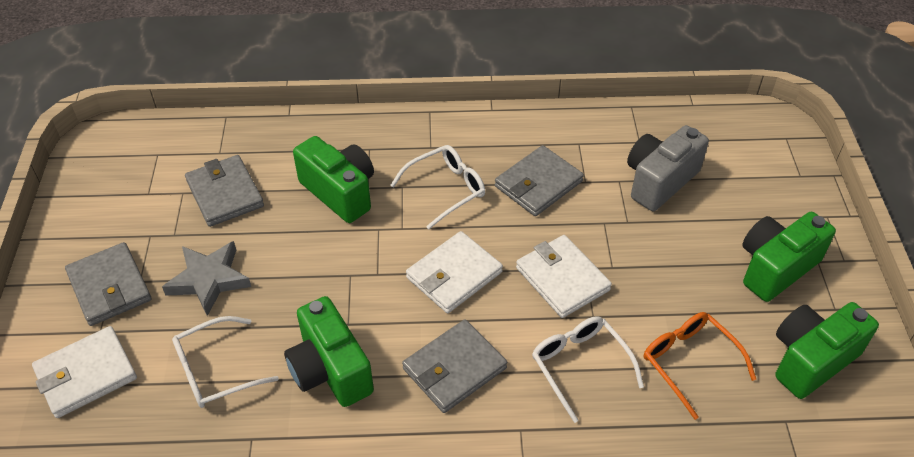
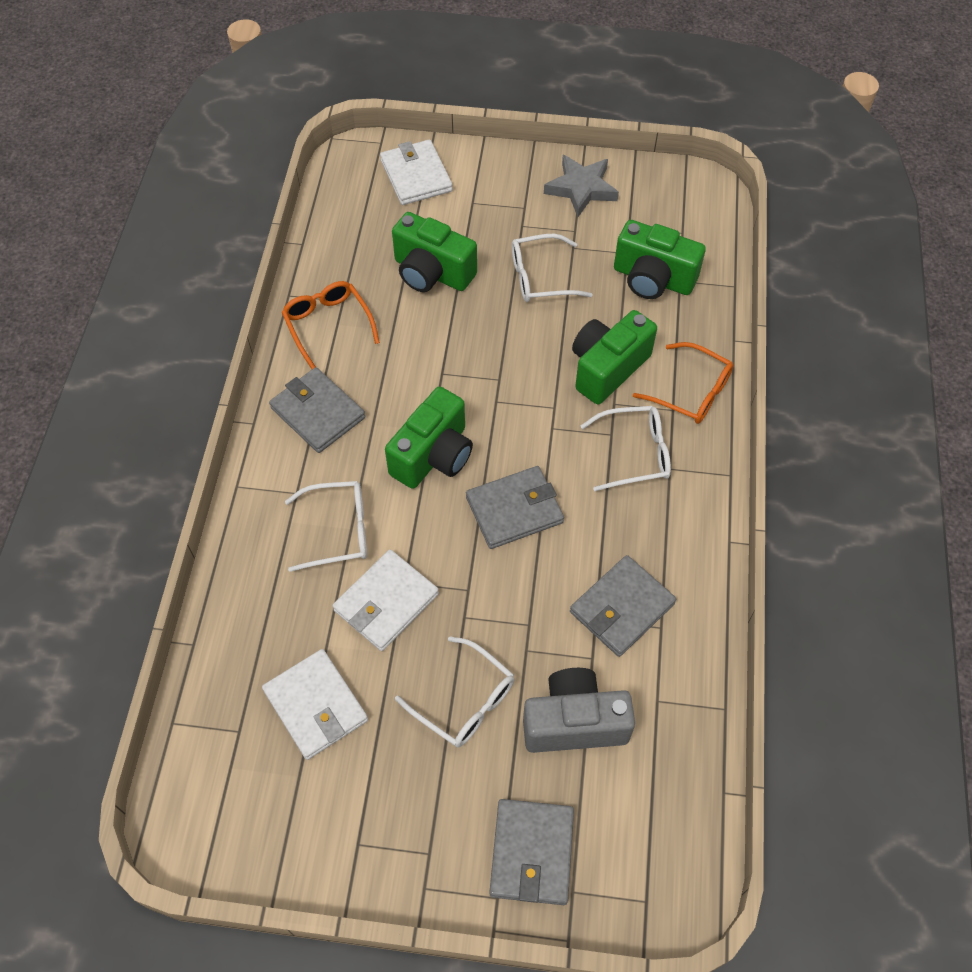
orange glasses: [644,312,756,420] = 1 -> [282,281,380,369] [633,342,734,424] = 2
white glasses: [172,316,279,408] [390,145,485,229] [532,316,644,423] = 3 -> [285,481,367,572] [395,636,514,748] [512,234,593,302] [581,406,671,491] = 4

